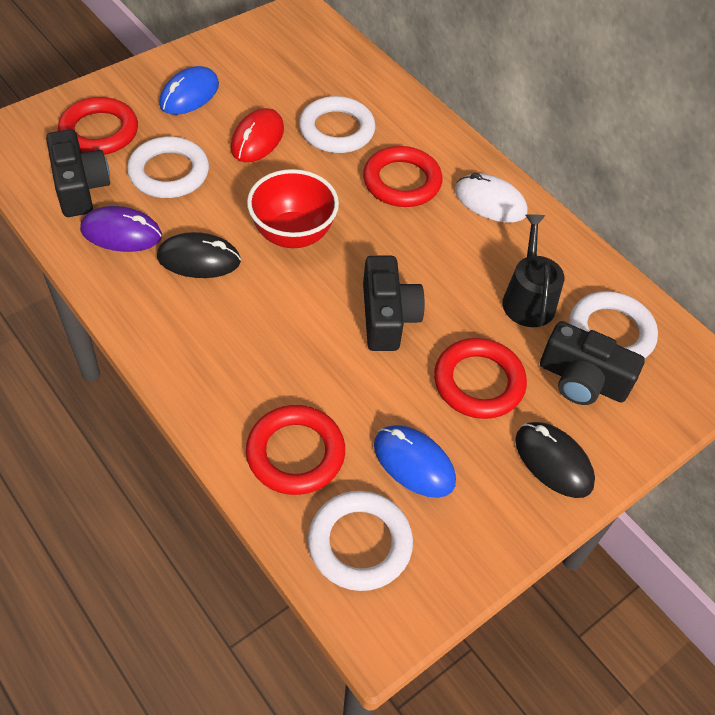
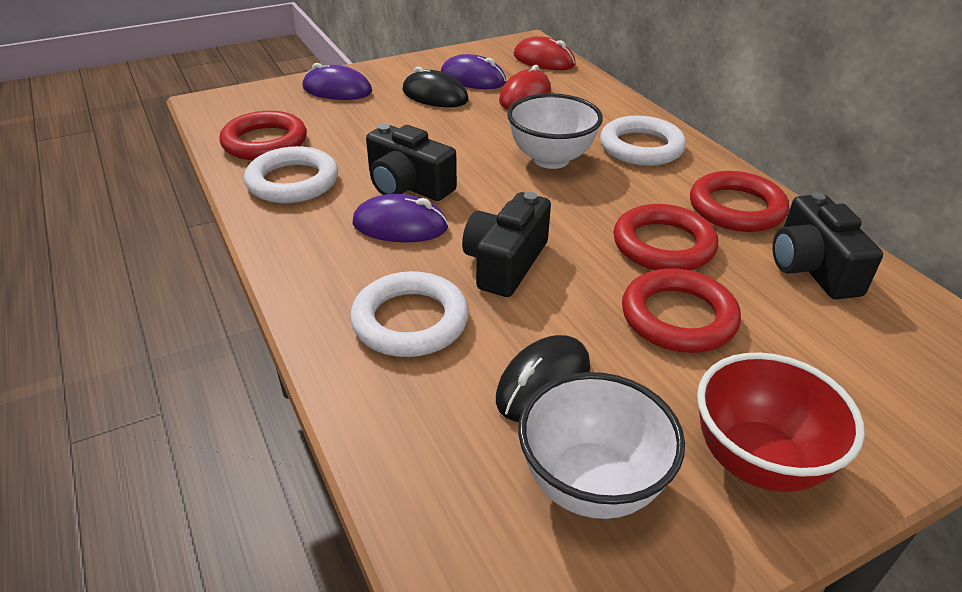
black watering can: [502,214,564,327] = 1 -> none = 0
blue mouse: [159,66,219,115] [374,425,456,498] = 2 -> none = 0
purple mouse: [80,206,162,252] = 1 -> [302,63,372,100] [352,194,448,242] [441,54,507,89] = 3
red mouse: [231,108,284,162] = 1 -> [499,65,551,110] [513,36,576,70] = 2
white bowl: none = 0 -> [507,93,603,169] [518,372,685,519] = 2
white mouse: [455,173,528,223] = 1 -> none = 0
white ring: [127,137,209,198] [299,96,375,153] [308,491,413,591] [569,291,658,358] = 4 -> [244,146,338,203] [350,271,469,357] [600,116,686,166] = 3

